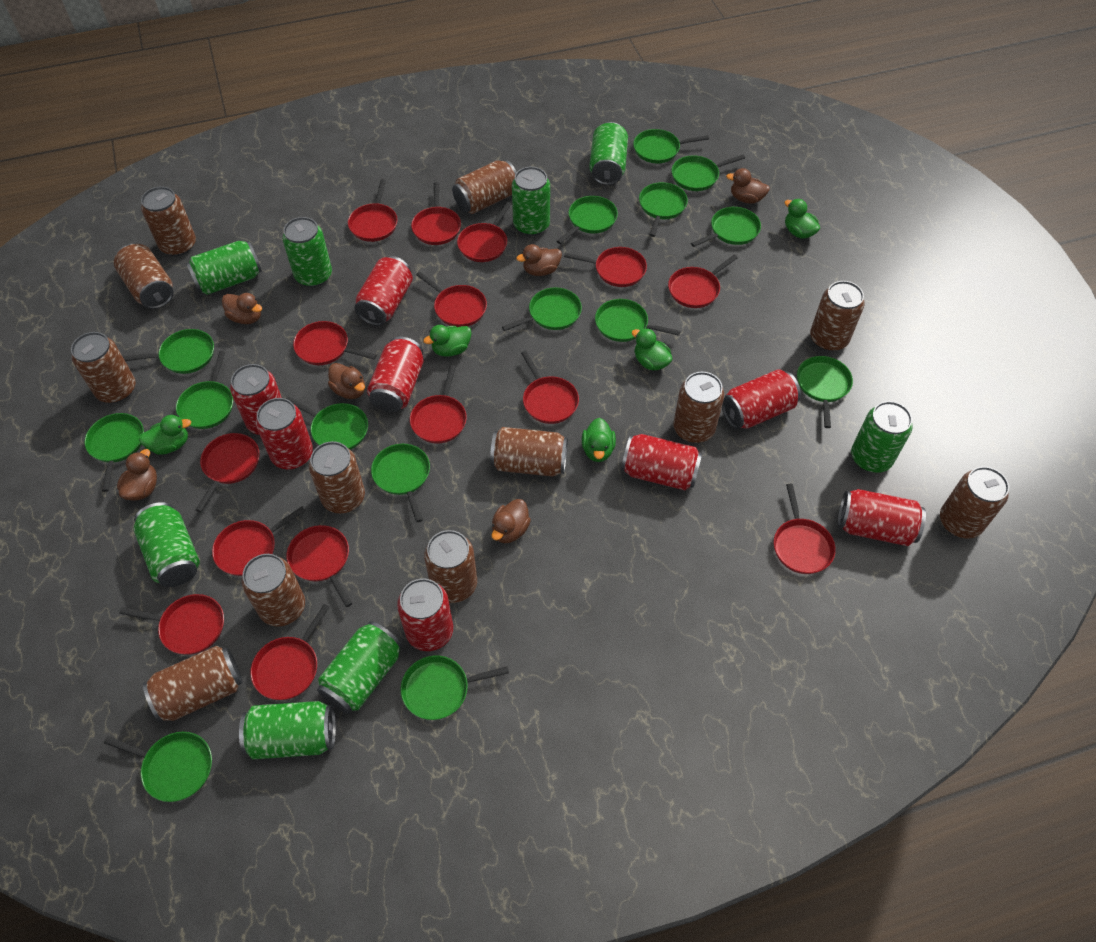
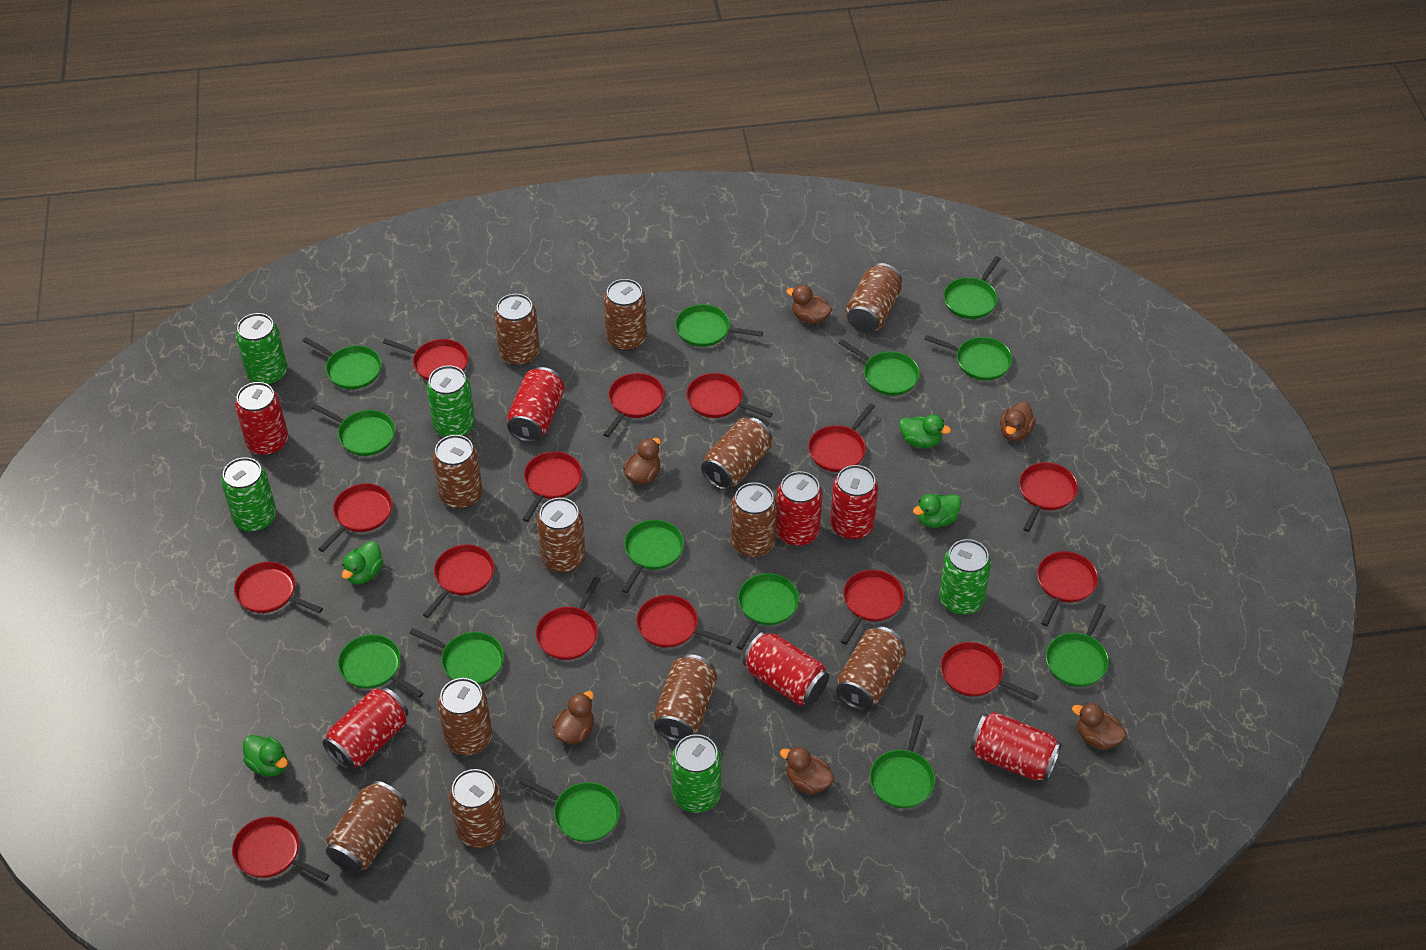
green can: [134,502,200,587] [186,241,262,295] [239,701,336,759] [282,217,332,287] [317,621,402,714] [512,167,550,236] [589,122,628,185] [851,401,912,473] = 8 -> [221,457,277,532] [236,313,287,385] [427,365,475,437] [671,734,721,813] [939,539,991,615] = 5
green duck: [139,415,191,455] [423,325,472,357] [582,418,616,462] [632,328,673,370] [784,199,820,239] = 5 -> [243,735,288,777] [342,541,383,584] [899,414,951,448] [913,494,961,528] = 4
green pan: [85,413,144,492] [104,732,212,802] [122,329,214,374] [176,351,233,429] [286,397,368,450] [371,444,430,522] [401,655,509,720] [502,287,582,331] [556,196,618,244] [595,299,681,342] [633,129,709,163] [639,182,688,237] [672,155,745,191] [691,207,761,247] [797,356,853,428] = 15 -> [302,337,382,390] [311,404,395,456] [338,634,423,698] [409,628,504,685] [520,777,620,842] [621,520,684,593] [675,304,763,347] [736,573,799,650] [839,340,920,396] [870,714,935,808] [924,335,1012,381] [943,256,1001,319] [1046,603,1109,687] = 13
red can: [230,364,282,435] [256,398,313,469] [354,256,413,326] [367,337,424,412] [397,578,453,651] [621,434,702,490] [722,369,801,429] [838,489,926,546] = 8 -> [235,382,288,456] [322,687,408,771] [507,367,565,442] [743,632,829,705] [776,471,823,546] [830,465,878,540] [971,712,1062,781] = 7

